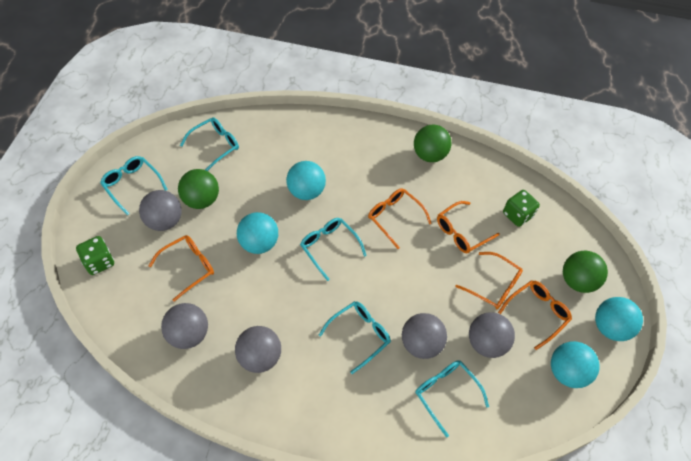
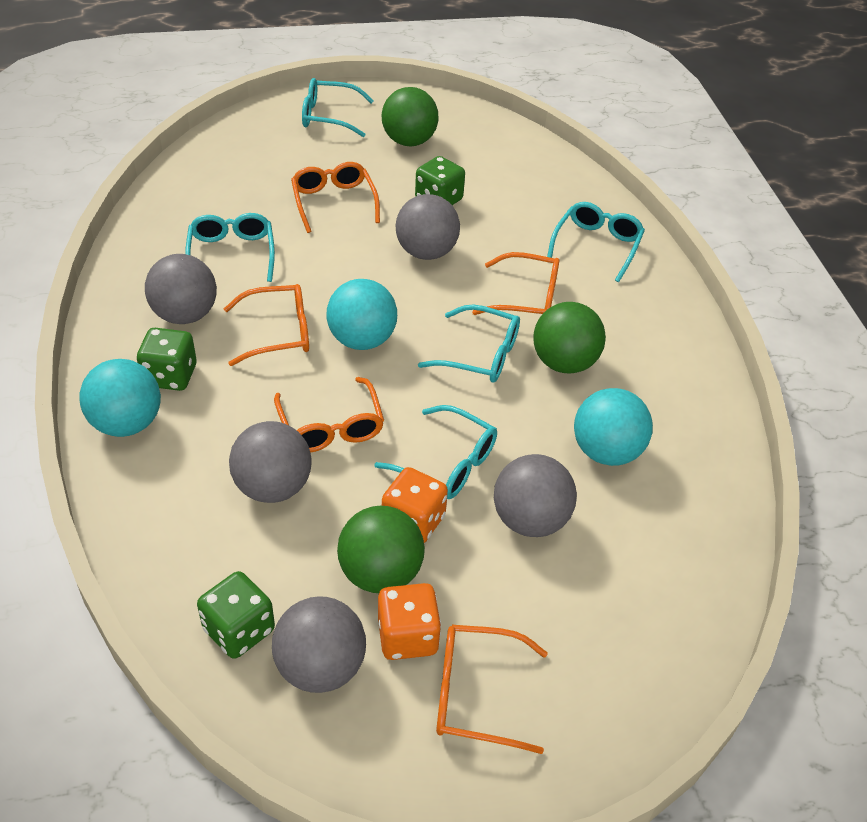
green dice: [76,236,114,275] [503,190,540,227] = 2 -> [137,328,197,391] [197,571,275,659] [415,156,465,205] = 3
orange dice: none = 0 -> [378,583,441,660] [382,467,448,543] = 2
turquoise ball: [237,212,278,254] [286,161,326,200] [551,341,600,388] [595,297,643,341] = 4 -> [79,359,161,437] [327,279,397,350] [574,388,653,466] = 3

